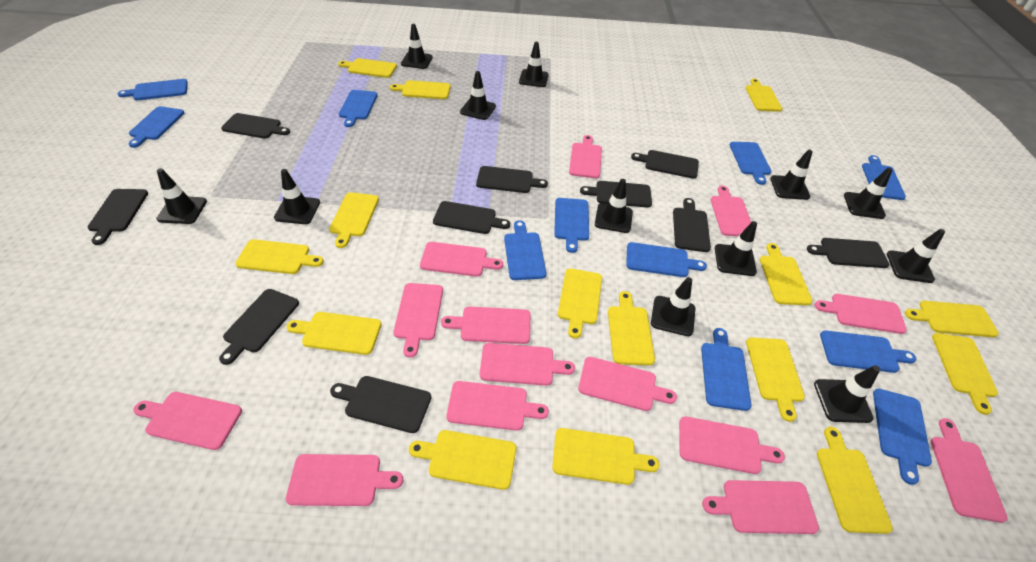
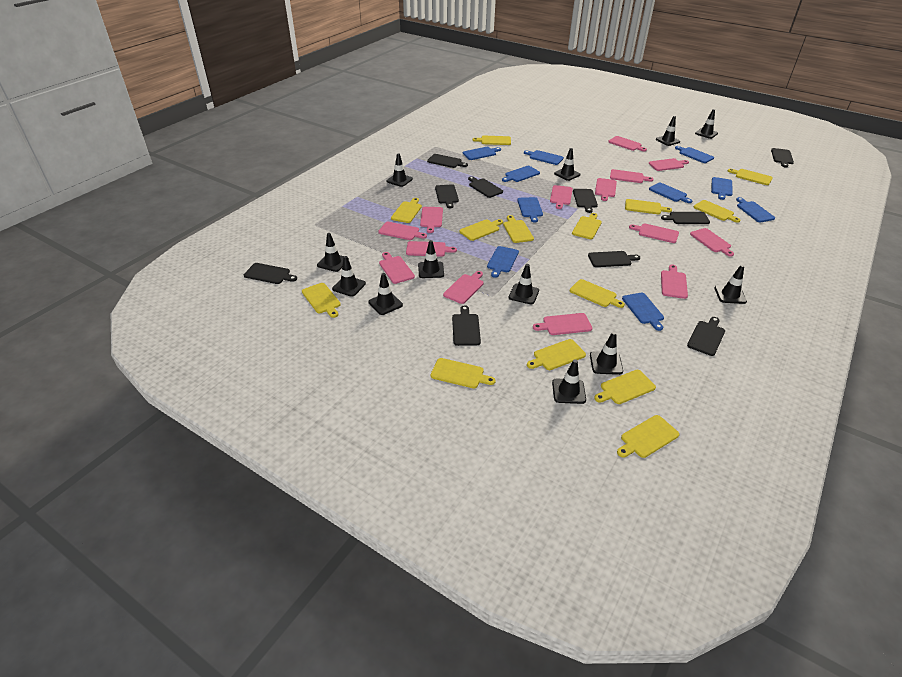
blue cutting board: [118,79,188,101] [129,106,184,148] [339,90,378,127] [504,220,546,280] [554,198,589,253] [626,242,707,277] [701,328,751,411] [730,142,772,185] [820,330,916,373] [862,155,906,200] [873,389,932,485] = 11 -> [463,147,501,160] [487,246,519,278] [502,166,540,182] [517,197,543,223] [524,150,564,165] [622,293,664,331] [649,182,692,203] [675,146,714,163] [711,177,733,200] [736,197,775,222] = 10
yellow cutting board: [235,239,324,274] [286,312,382,355] [329,192,379,248] [338,58,397,78] [390,80,451,99] [409,430,516,490] [552,428,660,485] [558,268,602,339] [608,291,655,365] [746,79,782,112] [746,337,805,422] [760,243,813,305] [817,427,893,534] [905,301,999,337] [932,333,998,415] = 15 -> [302,283,341,318] [391,198,422,223] [431,358,496,388] [459,219,503,241] [473,136,511,145] [503,215,534,243] [527,339,586,370] [570,279,625,308] [572,213,602,239] [594,370,656,404] [617,415,679,458] [625,199,672,214] [694,200,740,223] [728,169,773,185] = 14

